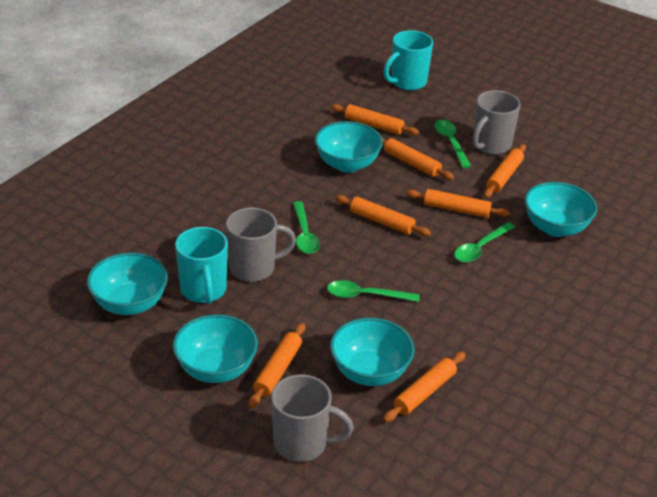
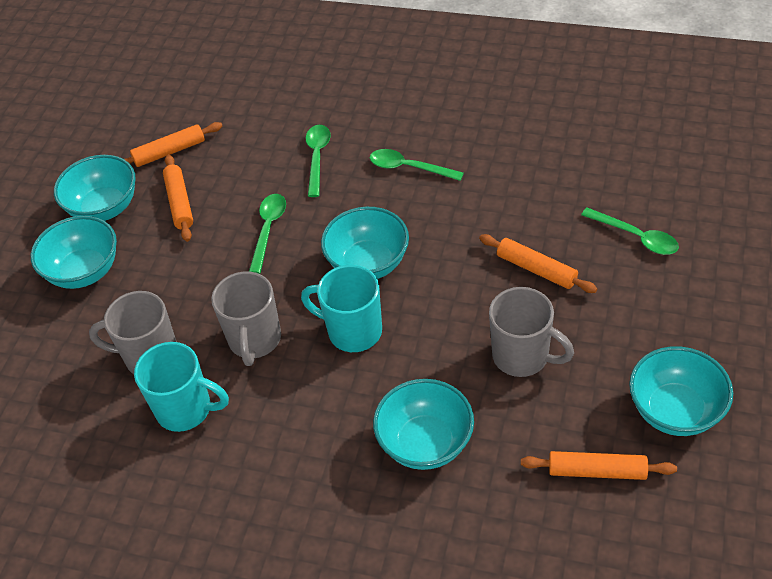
orange rolling pin: [249,323,305,408] [331,104,419,135] [335,195,431,236] [382,138,454,180] [383,352,466,422] [406,189,510,218] [484,144,526,198] = 7 -> [124,122,223,167] [163,154,193,242] [479,234,597,293] [521,451,677,480] = 4

